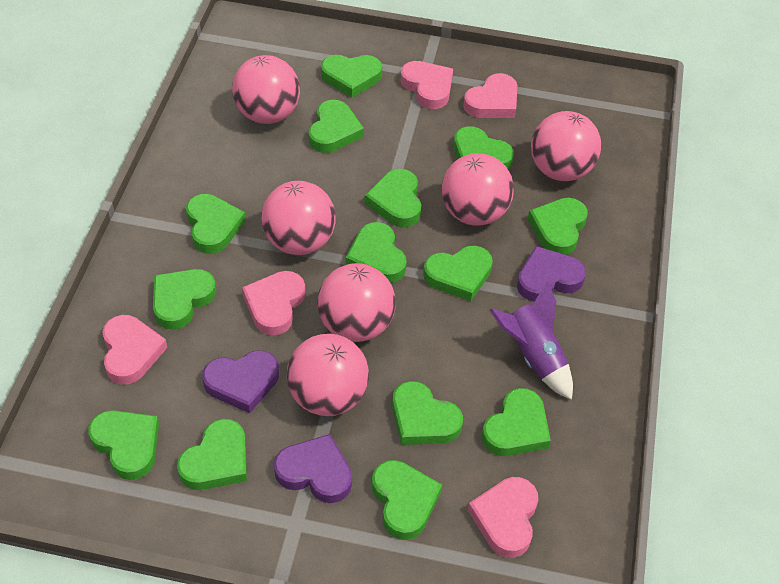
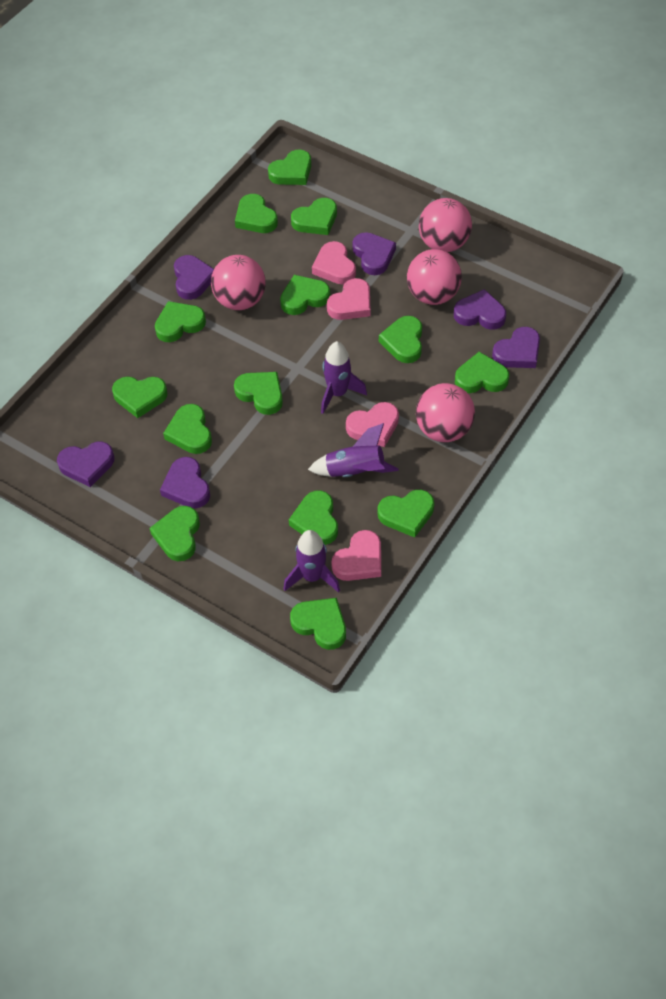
pink ball: [232,55,300,124] [261,181,336,255] [287,334,369,416] [317,263,396,342] [442,153,514,226] [531,111,601,181] = 6 -> [211,255,266,310] [407,249,462,305] [416,383,475,442] [419,198,472,252] = 4
pink heart: [102,315,167,384] [242,271,305,336] [401,61,453,109] [463,73,517,118] [468,477,538,558] = 5 -> [312,241,356,285] [327,278,370,320] [331,530,381,581] [346,402,399,447] = 4
purple heart: [202,350,279,413] [274,434,352,503] [517,246,586,302] = 3 -> [57,442,115,487] [160,457,210,508] [174,255,214,300] [353,232,396,275] [454,289,506,330] [492,327,540,368] = 6
purple rocket: [490,281,573,400] = 1 -> [283,530,340,593] [308,423,399,477] [321,341,367,414] = 3

